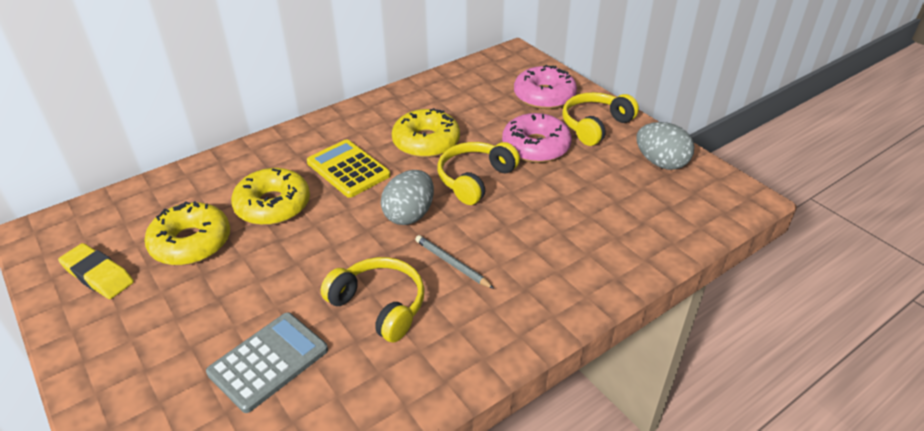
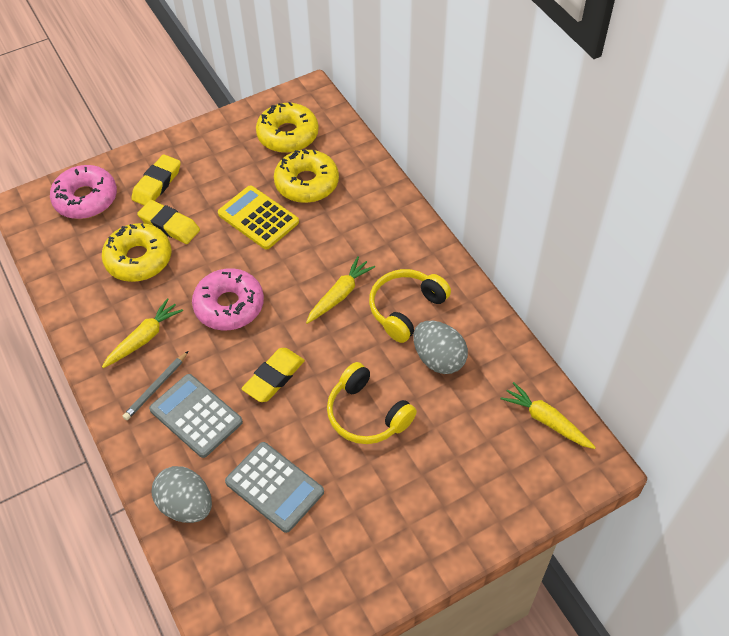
grey calculator: [206,312,328,413] = 1 -> [149,374,243,458] [225,442,324,533] = 2
yellow carrot: none = 0 -> [102,298,183,368] [306,256,375,324] [500,382,596,449] = 3
yellow eraser: [58,243,134,299] = 1 -> [131,154,181,205] [137,200,200,244] [242,348,305,402] = 3
yellow headphones: [321,257,425,343] [438,142,520,205] [563,92,639,146] = 3 -> [327,362,417,444] [369,269,451,343] = 2

